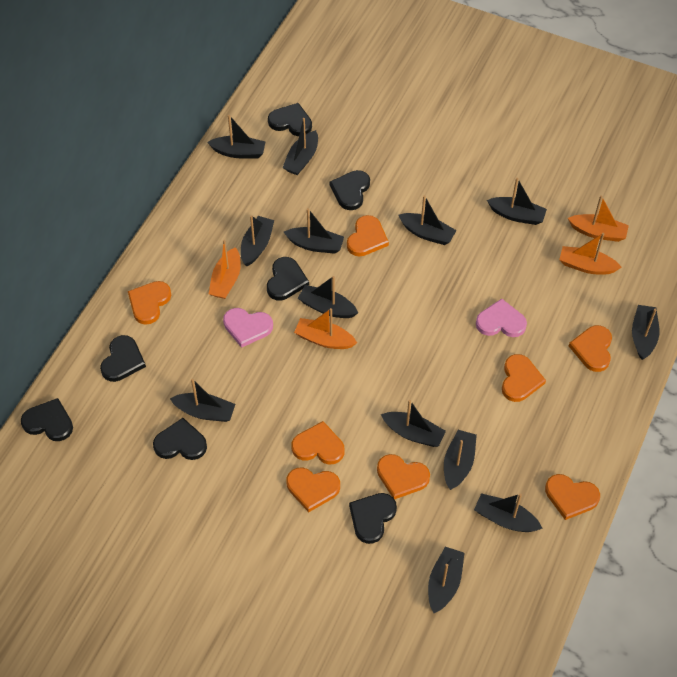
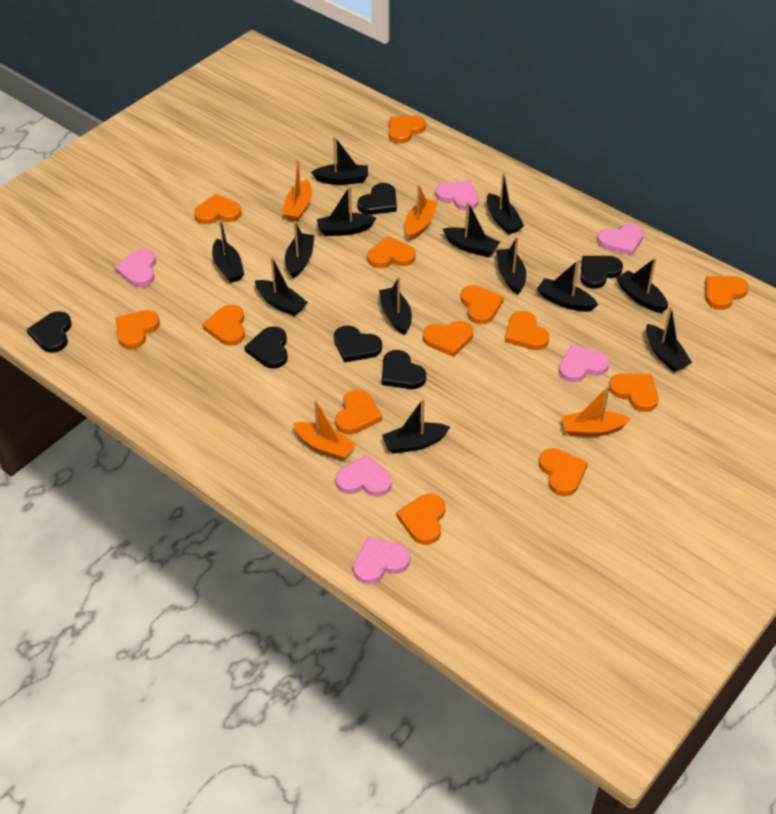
black heart: [21,398,73,441] [100,335,146,382] [153,418,207,460] [267,257,309,300] [268,103,312,136] [330,170,370,210] [349,493,397,544] = 7 -> [27,311,72,353] [245,326,288,369] [334,326,382,362] [357,183,397,215] [382,350,426,389] [580,256,623,289] = 6
orange heart: [128,281,171,325] [286,467,340,512] [292,421,345,465] [347,215,389,257] [377,454,430,500] [502,354,546,402] [545,474,600,520] [569,325,612,372] = 8 -> [115,310,160,349] [194,194,242,224] [202,305,245,346] [335,390,382,434] [367,236,416,268] [389,115,426,144] [396,494,445,545] [423,321,473,357] [460,285,504,324] [505,311,549,350] [539,448,588,496] [609,373,658,412] [705,276,749,310] = 13
pink heart: [223,308,273,348] [476,299,527,337] = 2 -> [114,249,156,287] [335,455,392,497] [353,537,410,584] [435,180,479,211] [559,344,609,382] [597,223,644,256] = 6

